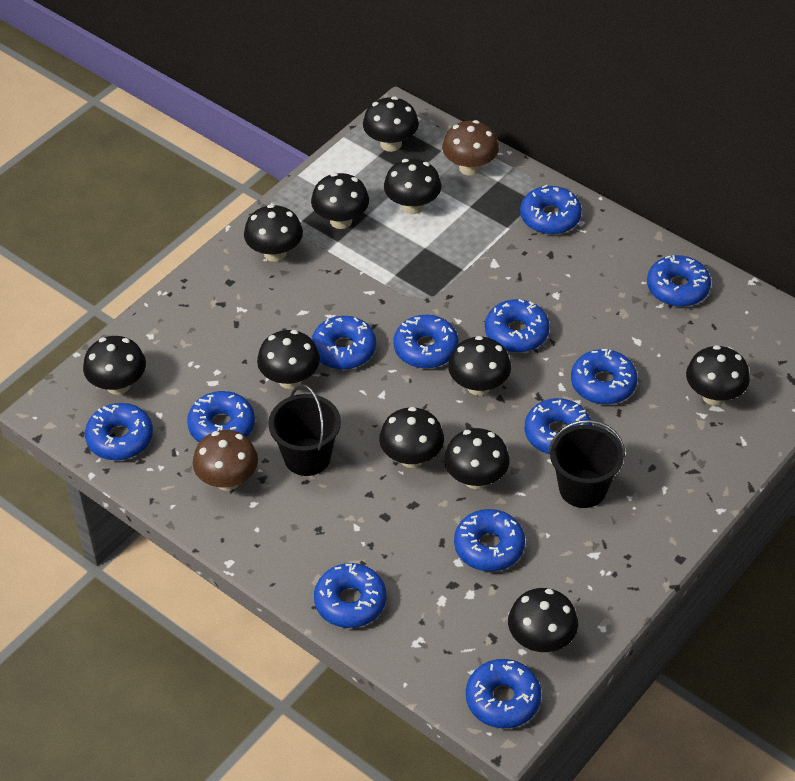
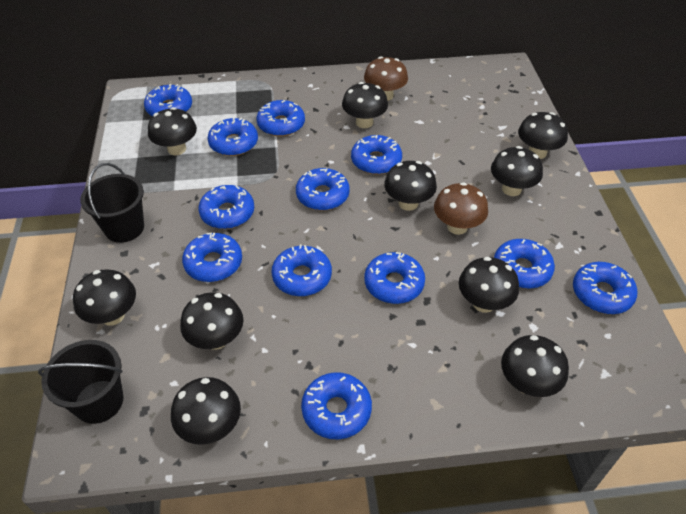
black mushroom: [83,336,146,395] [244,204,303,262] [257,330,320,389] [311,173,369,229] [363,97,419,152] [379,407,444,468] [384,159,441,214] [444,428,510,489] [448,336,511,396] [508,588,578,652] [686,345,750,406] = 11 -> [73,269,136,326] [148,107,197,155] [171,377,241,445] [180,292,243,350] [342,82,388,128] [384,161,437,211] [459,257,519,313] [491,146,543,196] [501,335,569,397] [518,112,568,159] = 10

